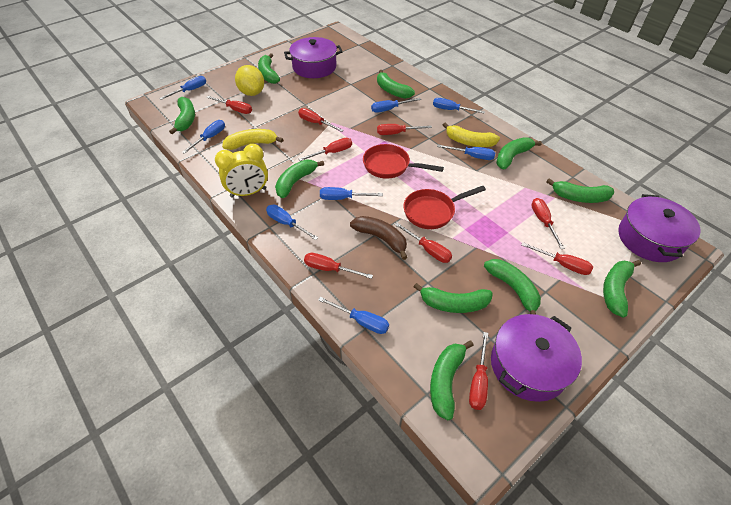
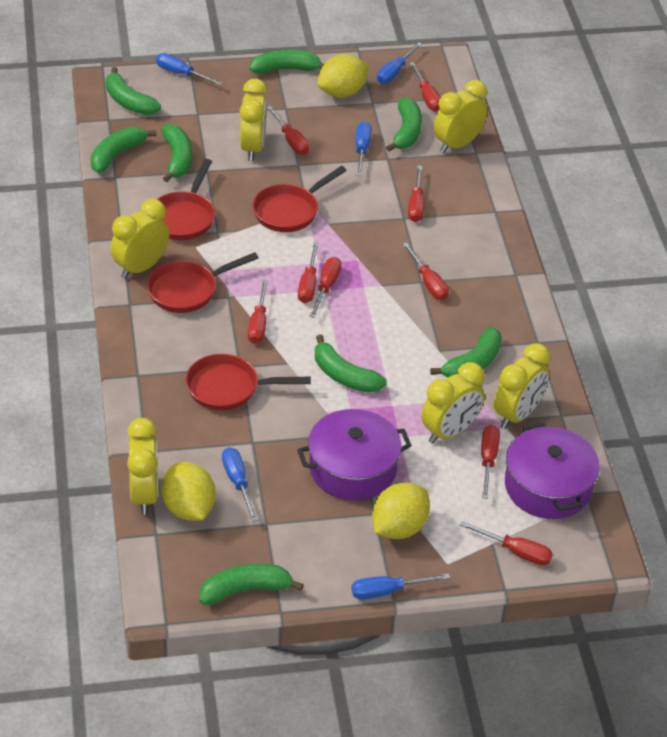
blue screwdriver: [159,76,206,100] [182,120,225,154] [266,205,318,240] [318,297,389,334] [320,187,383,200] [371,98,421,113] [433,98,485,114] [437,145,496,160] = 8 -> [156,53,223,86] [222,447,258,522] [351,573,450,600] [356,122,372,176] [377,42,422,84] = 5
brown banana: [350,216,407,260] = 1 -> none = 0
green banana: [169,97,195,134] [258,53,280,84] [275,160,324,198] [377,70,415,99] [414,283,493,313] [430,340,474,420] [484,259,541,315] [496,137,542,169] [546,178,614,203] [603,260,641,318] = 10 -> [91,127,157,173] [106,67,161,115] [162,124,192,182] [200,564,304,605] [250,50,324,74] [315,334,387,393] [386,98,422,152] [430,327,502,378] = 8
purple pot: [284,37,343,78] [491,314,582,402] [618,194,700,262] = 3 -> [297,409,412,501] [505,423,600,519] = 2
red pan: [363,144,444,179] [403,186,486,229] = 2 -> [147,252,258,313] [157,159,215,240] [186,354,311,411] [252,166,347,232] = 4
yellow banana: [222,129,283,150] [443,122,500,147] = 2 -> none = 0
yellow clock: [215,144,268,198] = 1 -> [111,199,170,279] [127,418,158,515] [240,79,267,161] [421,362,485,444] [434,80,487,153] [494,343,550,429] = 6
yellow lemon: [235,65,264,96] = 1 -> [161,462,216,521] [317,54,369,98] [372,483,430,539] = 3

